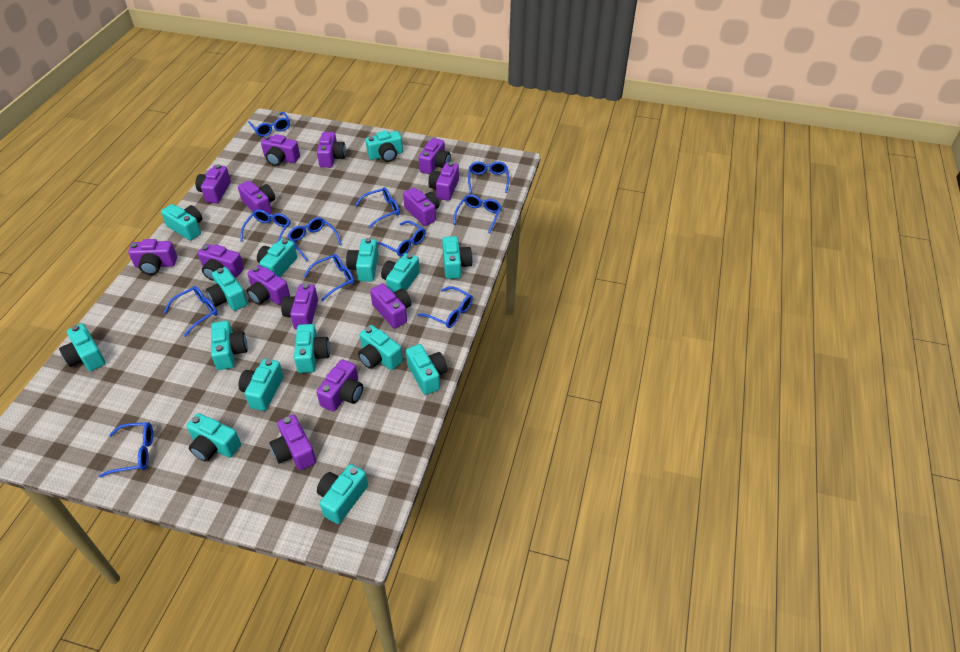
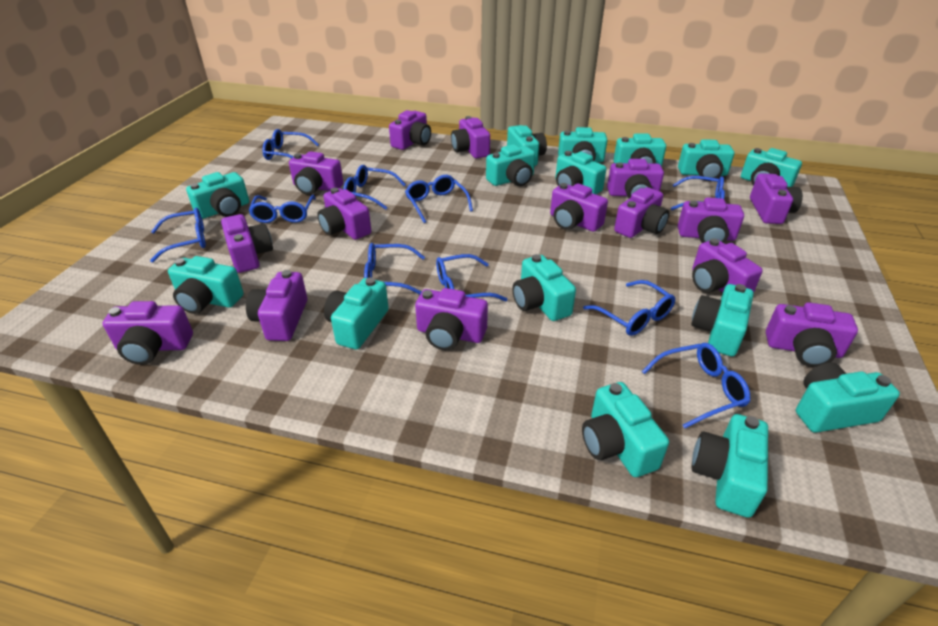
blue glasses: [99,422,153,478] [164,286,218,337] [240,209,290,242] [248,111,290,137] [288,217,342,261] [304,254,354,301] [355,187,400,228] [377,221,426,256] [417,286,473,328] [453,194,502,234] [468,161,509,193] = 11 -> [150,208,206,262] [248,195,316,223] [262,129,319,160] [343,165,406,210] [364,243,425,295] [405,175,473,223] [436,254,508,302] [583,280,675,336] [642,343,750,428] [671,176,725,210] = 10
purple camera: [128,239,177,275] [195,164,231,203] [198,244,244,281] [238,181,275,214] [247,265,290,305] [261,134,300,166] [269,415,316,470] [281,284,318,330] [317,132,346,168] [317,359,363,412] [370,283,412,328] [403,187,439,226] [419,138,451,174] [428,162,459,201] = 14 -> [102,301,193,365] [221,214,273,273] [246,270,307,341] [289,151,343,195] [317,188,371,240] [389,110,431,150] [415,288,488,350] [451,116,490,159] [550,183,608,232] [607,159,664,198] [614,187,669,238] [678,197,744,243] [692,238,763,293] [750,173,803,224] [766,302,858,367] = 15

